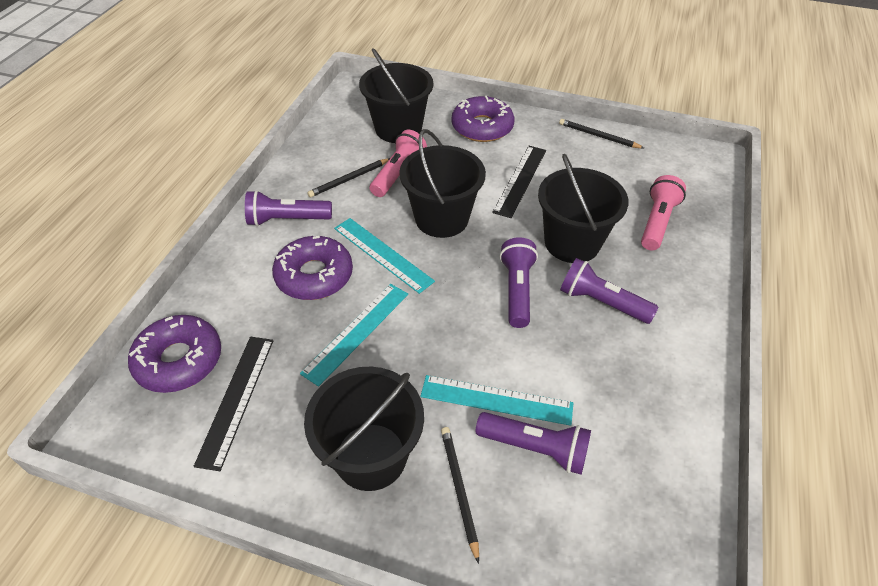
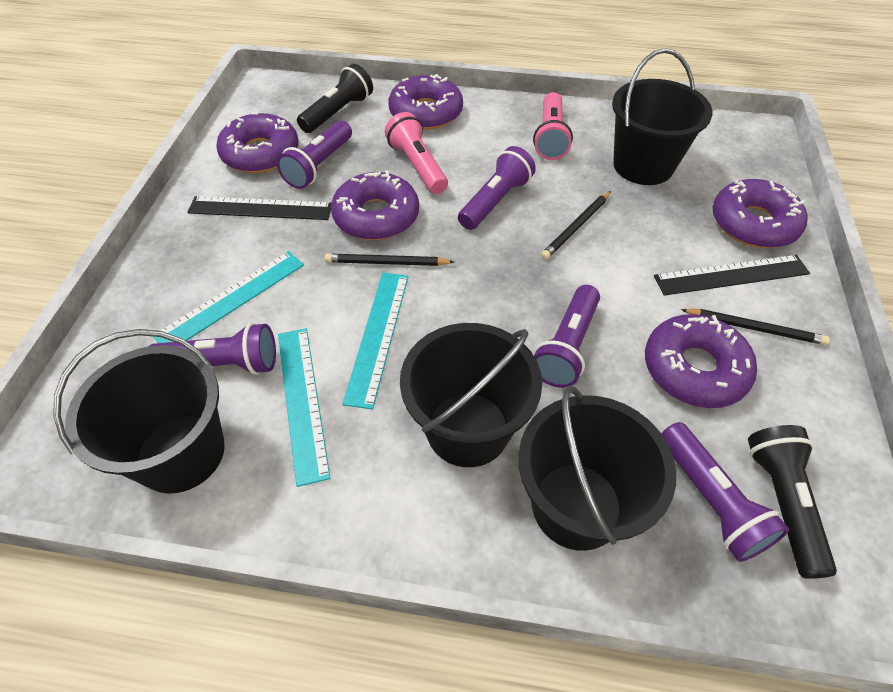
black flashlight: none = 0 -> [297,64,373,133] [748,425,837,579] = 2
purple donut: [128,315,221,393] [272,236,353,300] [451,96,514,142] = 3 -> [216,112,299,173] [331,170,419,240] [388,74,463,130] [645,314,757,408] [712,179,808,248] = 5
purple flashlight: [245,190,332,226] [476,412,591,475] [500,237,538,328] [560,258,658,324] = 4 -> [148,323,276,375] [277,121,352,189] [458,146,536,230] [534,285,600,388] [661,422,790,562] = 5

